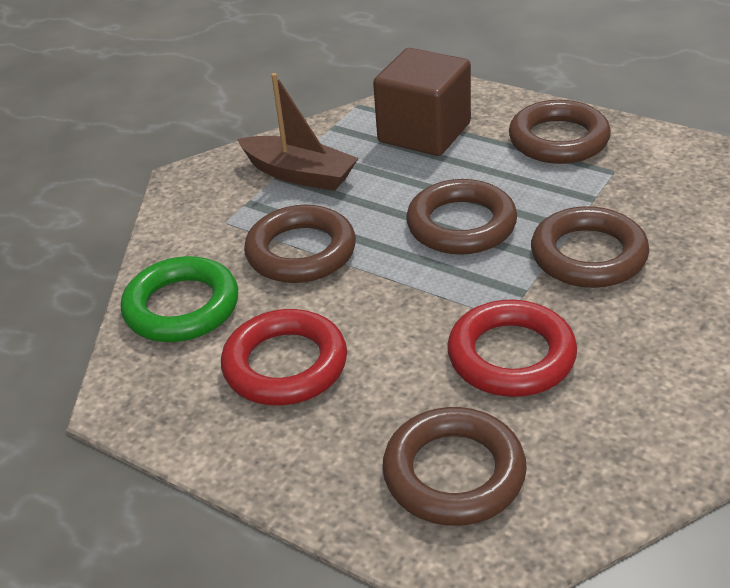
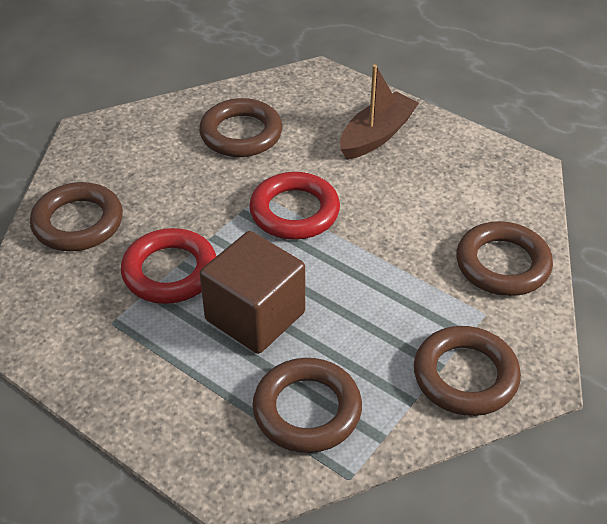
green ring: [121,256,238,342] = 1 -> none = 0

